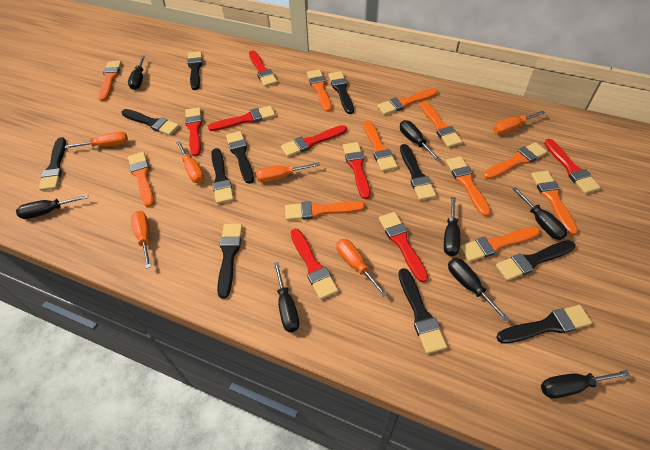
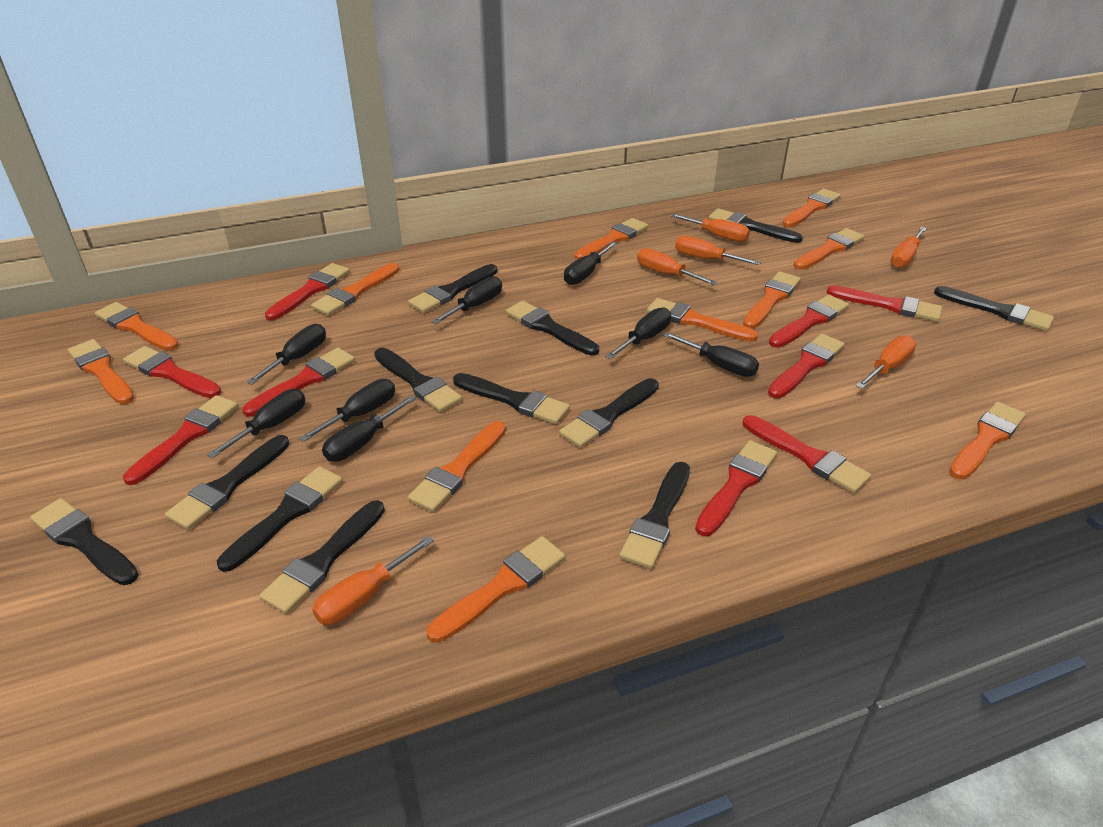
black brush: [39,137,66,191] [122,109,179,135] [187,51,202,90] [211,148,234,204] [217,224,242,299] [226,131,254,184] [328,71,354,114] [398,268,447,354] [400,144,436,200] [496,240,576,281] [496,305,592,344] = 11 -> [30,498,139,585] [165,435,289,530] [217,466,343,572] [259,500,385,614] [374,348,462,412] [408,264,498,313] [453,373,570,424] [506,301,599,356] [559,378,659,448] [619,462,690,569] [708,208,803,243] [934,286,1054,331] = 12
red brush: [185,107,202,156] [208,106,275,131] [249,50,277,87] [281,125,347,157] [291,229,338,299] [343,142,370,199] [379,212,428,283] [544,139,601,194] = 8 -> [123,346,221,398] [123,395,238,485] [242,348,355,417] [265,263,350,320] [695,440,777,536] [743,415,871,493] [768,334,845,398] [769,295,849,348] [827,285,942,322] = 9

